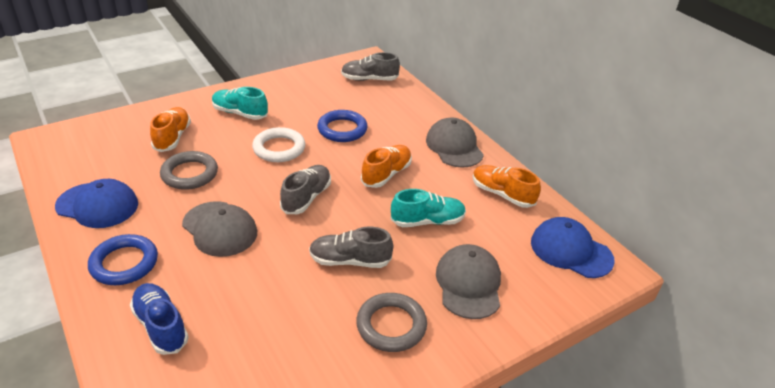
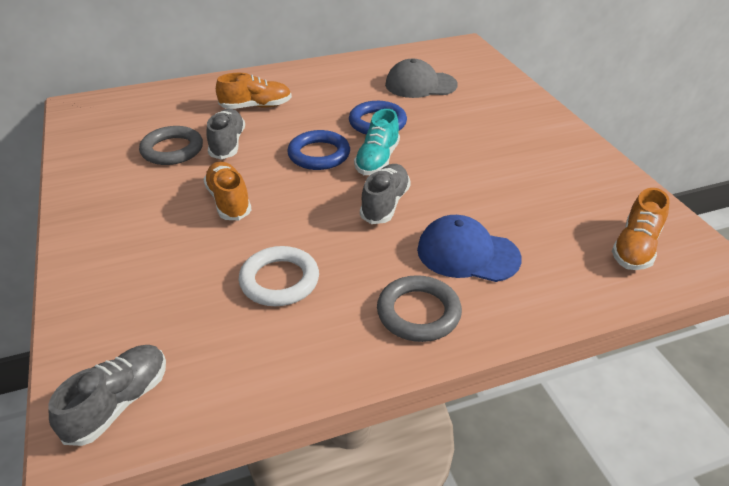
blue cap: [55,179,138,228] [531,217,615,278] = 2 -> [417,215,522,282] = 1
blue shoe: [130,283,189,355] = 1 -> none = 0
grey cap: [182,201,257,257] [426,118,484,168] [436,244,501,319] = 3 -> [385,59,458,98] = 1
turquoise shoe: [212,87,268,120] [391,189,466,227] = 2 -> [354,109,400,175] = 1

